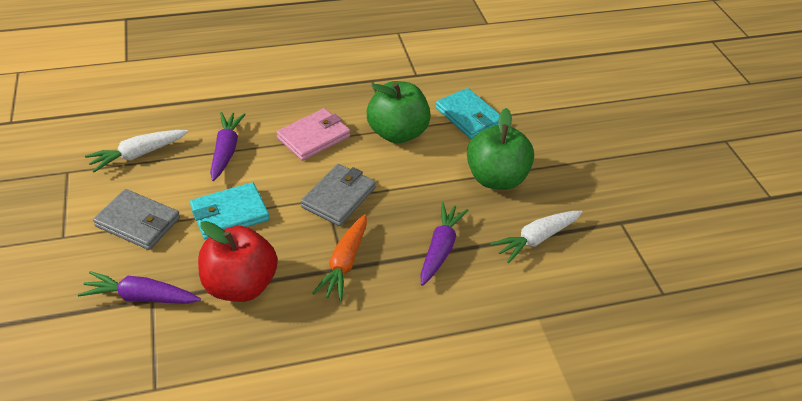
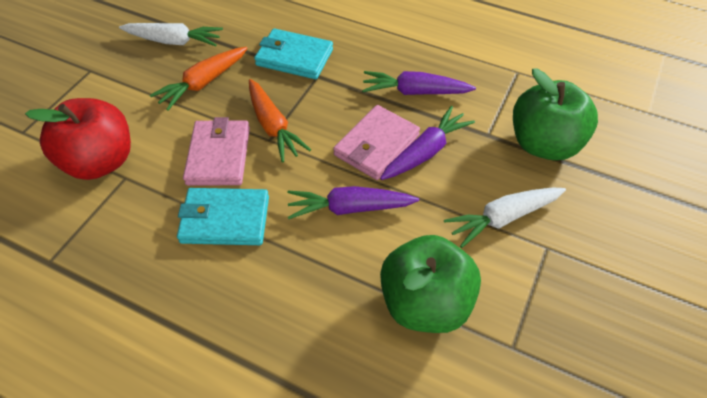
grey wallet: [93,189,180,250] [301,164,376,226] = 2 -> none = 0
orange carrot: [313,214,367,302] = 1 -> [150,47,248,111] [249,79,311,162] = 2
pink wallet: [276,108,350,161] = 1 -> [183,117,250,185] [333,105,420,180] = 2

